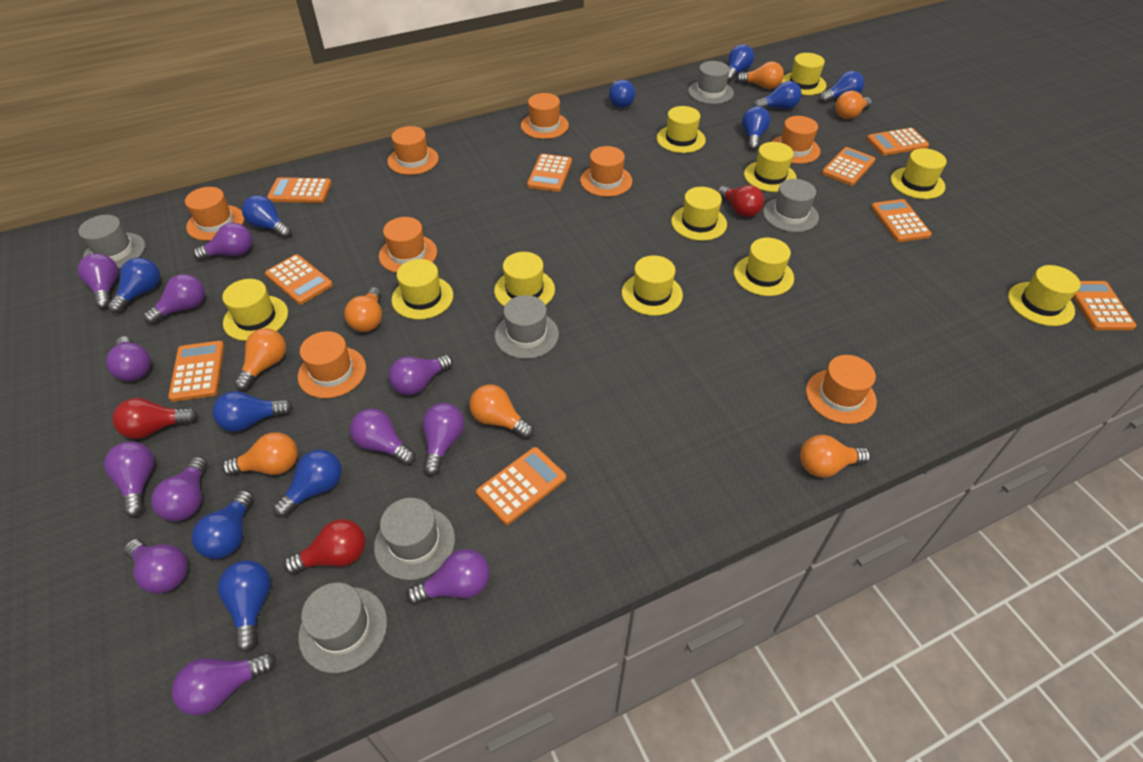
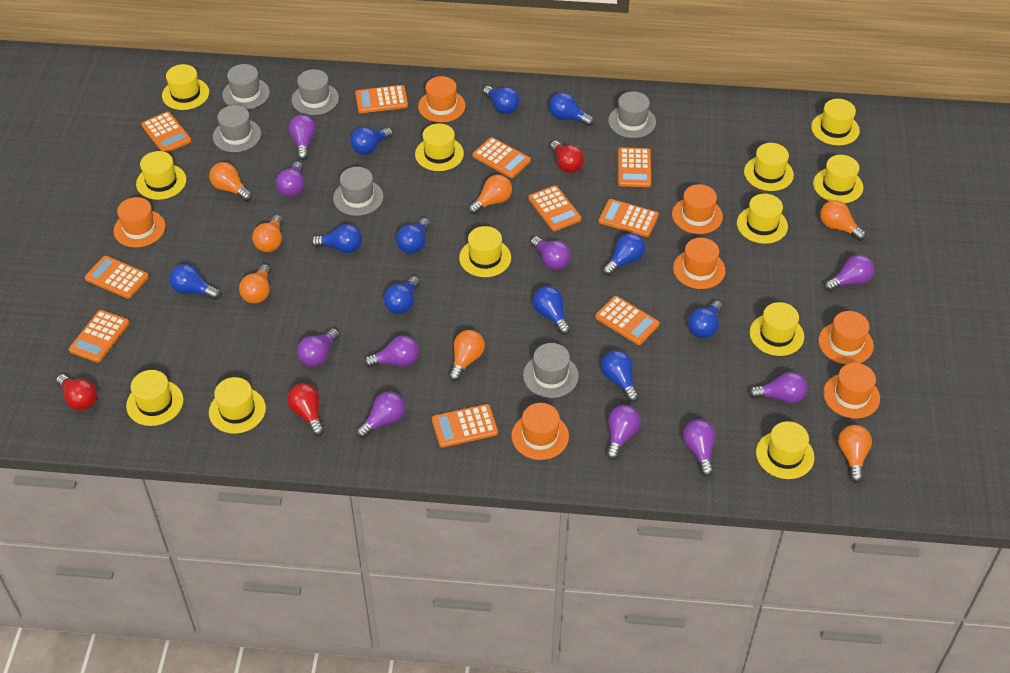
orange calculator: [168,341,224,402] [265,254,333,305] [267,177,332,203] [476,447,566,525] [527,154,572,192] [822,147,875,186] [867,128,929,156] [871,199,932,242] [1073,281,1137,330] = 9 -> [69,310,129,362] [85,256,149,299] [141,112,191,153] [355,85,408,113] [432,404,498,448] [473,137,531,178] [528,185,581,231] [595,296,660,345] [599,199,659,237] [618,147,651,187] = 10
orange hat: [185,187,244,241] [298,331,366,398] [379,217,437,273] [387,126,439,175] [521,93,569,139] [580,146,633,197] [771,116,820,164] [806,355,877,424] = 8 -> [114,197,165,247] [418,76,466,122] [512,403,569,460] [672,184,723,234] [673,238,726,289] [818,311,874,365] [823,363,880,419] = 7
purple light bulb: [78,253,119,309] [104,441,154,517] [106,336,151,381] [124,539,188,594] [143,274,205,324] [151,456,208,521] [172,652,276,716] [193,223,252,261] [350,409,416,465] [389,355,453,395] [406,549,489,605] [423,403,464,476] = 12 -> [276,161,305,197] [289,114,316,160] [297,328,340,367] [356,391,405,438] [364,335,419,367] [530,236,571,270] [606,405,641,460] [683,419,716,477] [749,372,807,404] [824,255,874,291] = 10
yellow hat: [222,279,288,341] [392,259,453,320] [494,252,555,307] [622,255,683,316] [656,106,706,153] [671,187,727,241] [734,238,794,296] [744,142,797,192] [781,53,827,95] [891,148,947,199] [1008,265,1081,326] = 11 -> [126,370,183,426] [136,151,186,200] [162,64,209,110] [209,377,266,433] [415,123,464,171] [459,226,511,277] [737,194,788,244] [744,143,794,191] [750,302,804,356] [756,421,814,479] [811,99,860,145] [813,155,863,203] = 12

